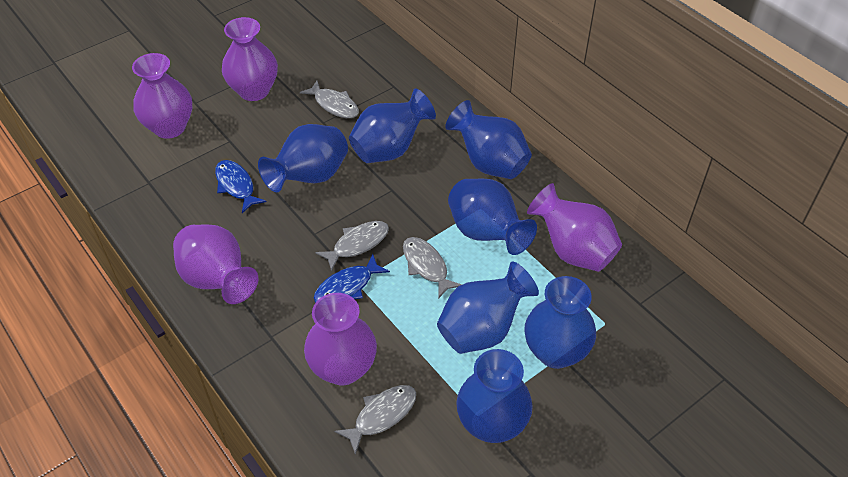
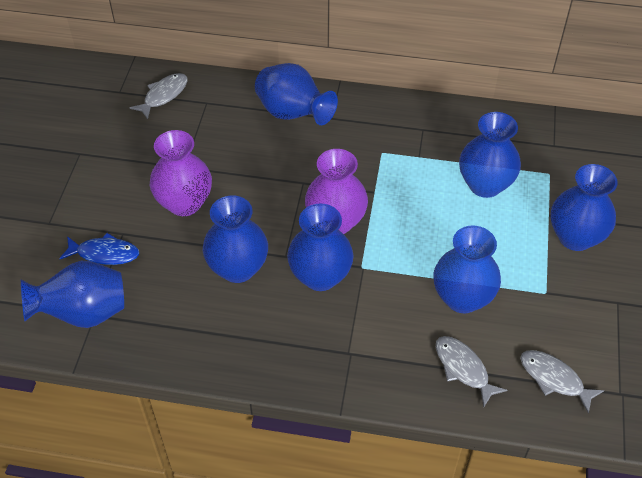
blue fish: [215,160,267,213] [314,254,390,302] = 2 -> [59,233,139,265] = 1
grey fish: [300,81,359,118] [315,221,389,271] [334,385,416,455] [403,237,462,299] = 4 -> [129,73,188,119] [436,336,507,407] [520,350,604,414] = 3
purple vase: [132,53,192,139] [173,224,258,304] [222,17,278,101] [304,293,377,385] [527,183,622,272] = 5 -> [150,130,212,216] [305,149,368,234] = 2

